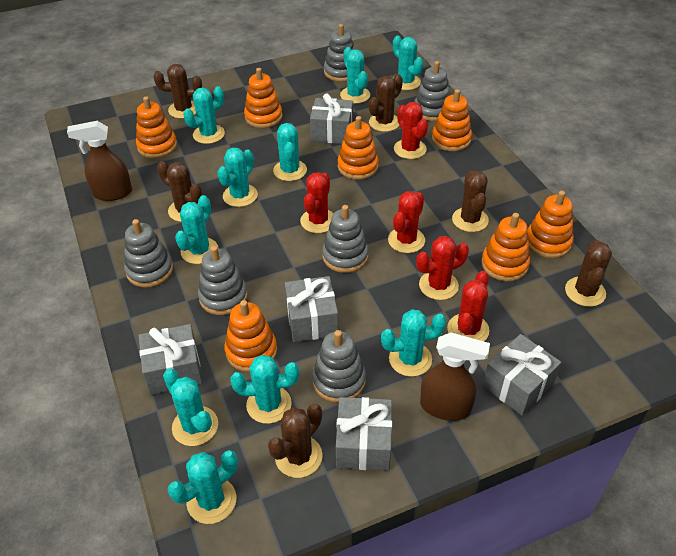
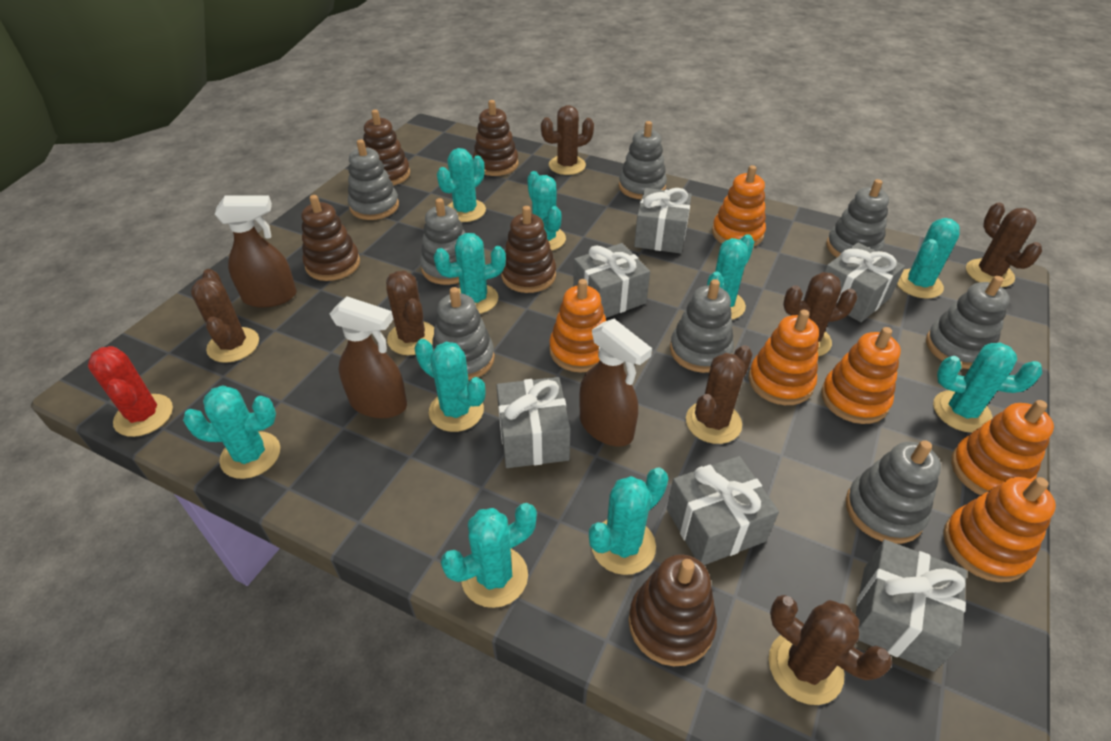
brown cactus: [154,64,202,119] [157,161,202,222] [268,404,323,478] [369,74,403,132] [452,171,489,232] [565,240,612,307] = 6 -> [191,269,259,363] [386,271,434,355] [541,105,594,175] [686,345,753,444] [769,595,892,705] [783,272,857,356] [966,202,1042,287] = 7
brown spray bottle: [67,121,132,201] [420,333,490,421] = 2 -> [215,196,297,308] [330,296,407,418] [579,319,652,447] = 3
brown stacking toy: none = 0 -> [301,195,360,281] [363,109,410,186] [473,100,518,176] [501,206,556,293] [628,554,717,666] = 5
grey gift: [139,324,203,395] [285,276,338,342] [310,93,353,144] [336,397,392,471] [483,334,561,416] = 5 -> [496,377,570,468] [573,243,650,318] [634,188,692,254] [667,456,779,565] [825,243,905,322] [856,539,967,672] = 6
grey stacking toy: [124,219,173,288] [198,246,248,315] [312,330,366,403] [322,205,369,273] [324,24,355,82] [414,61,450,121] = 6 -> [348,139,399,220] [420,198,465,285] [432,287,495,380] [619,121,667,199] [670,279,734,373] [826,179,889,257] [846,440,941,544] [926,276,1010,369] = 8
orange stacking toy: [136,96,177,158] [224,300,277,372] [244,68,283,128] [338,116,379,180] [432,89,472,151] [481,213,530,281] [527,191,574,258] = 7 -> [549,279,606,372] [712,165,766,247] [749,310,819,405] [821,327,901,424] [943,477,1056,582] [951,400,1054,495] = 6
red cactus: [300,172,334,233] [388,191,425,253] [394,102,428,159] [416,236,469,300] [447,271,489,341] = 5 -> [88,346,173,437] = 1

